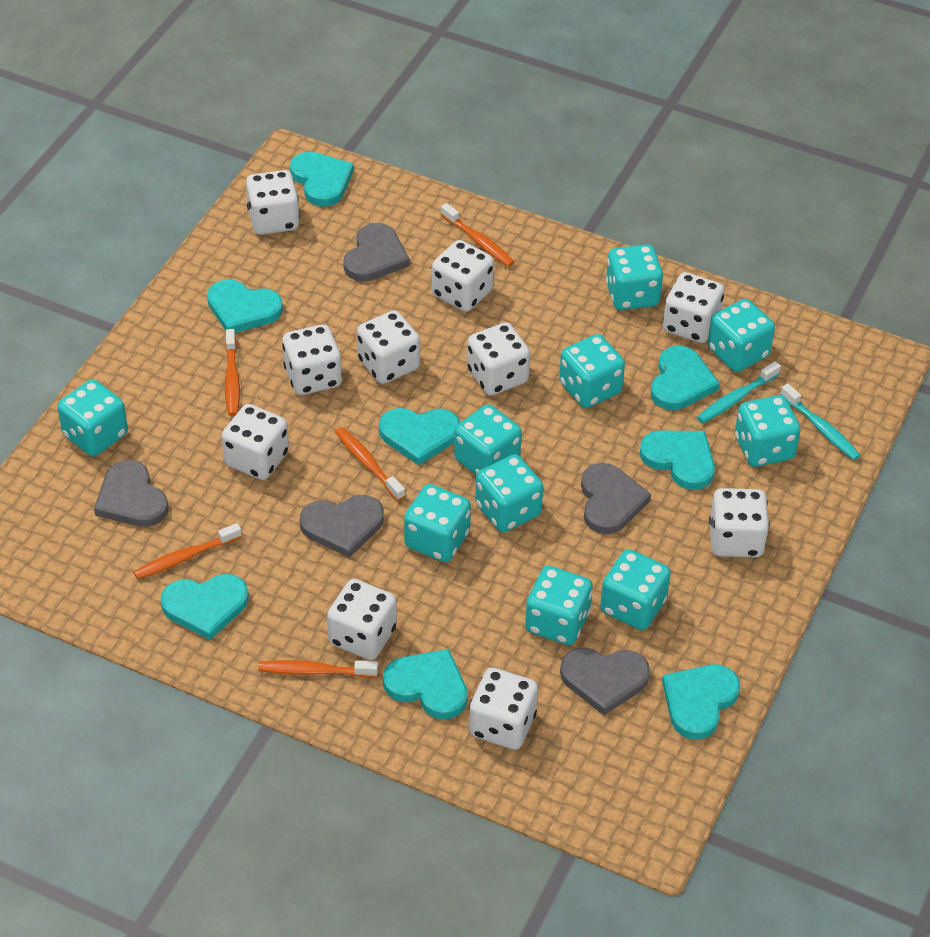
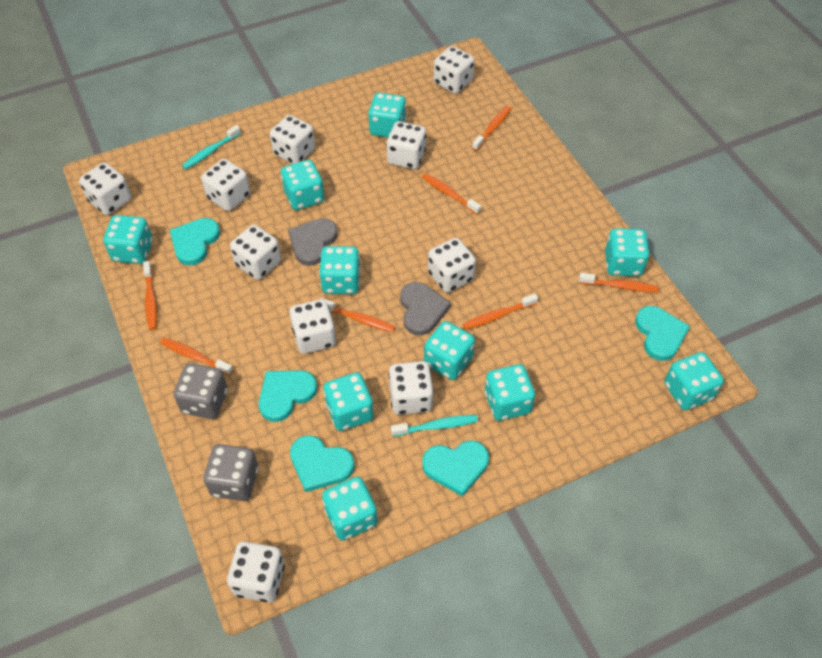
grey dice: none = 0 -> [173,363,228,419] [204,444,258,501] = 2
grey heart: [94,460,169,527] [300,495,384,558] [343,223,410,282] [560,648,650,715] [581,463,651,534] = 5 -> [288,218,338,266] [400,282,451,335] = 2
orange toothbrush: [134,523,242,579] [225,329,240,416] [258,660,378,677] [335,427,405,501] [441,203,514,267] = 5 -> [143,261,157,330] [160,337,233,375] [321,298,395,333] [422,173,481,215] [463,294,538,330] [472,106,511,151] [579,273,659,292] = 7
turquoise heart: [161,574,249,640] [207,279,283,333] [290,152,354,207] [379,408,460,465] [383,649,468,719] [640,431,715,490] [651,346,720,410] [662,665,740,739] = 8 -> [170,218,220,266] [259,370,317,422] [290,435,355,492] [422,441,489,497] [635,306,690,361] = 5

